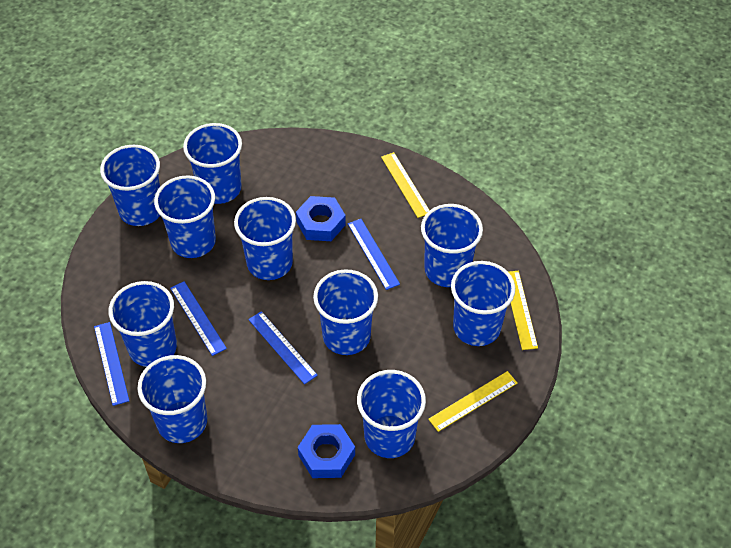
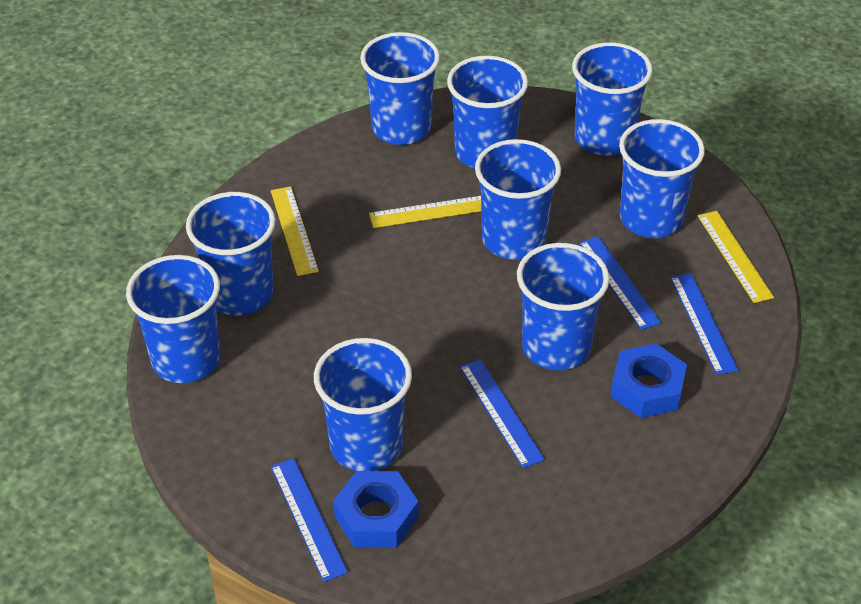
blue cup: [100,145,160,226] [109,281,177,367] [138,355,207,443] [154,175,216,258] [183,123,242,204] [234,197,296,280] [313,270,378,355] [357,370,426,458] [421,204,483,287] [451,261,515,346] = 10 -> [126,255,221,383] [186,192,276,316] [314,338,412,471] [360,32,440,145] [447,56,528,168] [475,139,561,260] [517,243,610,370] [572,42,653,156] [619,119,705,238] = 9

